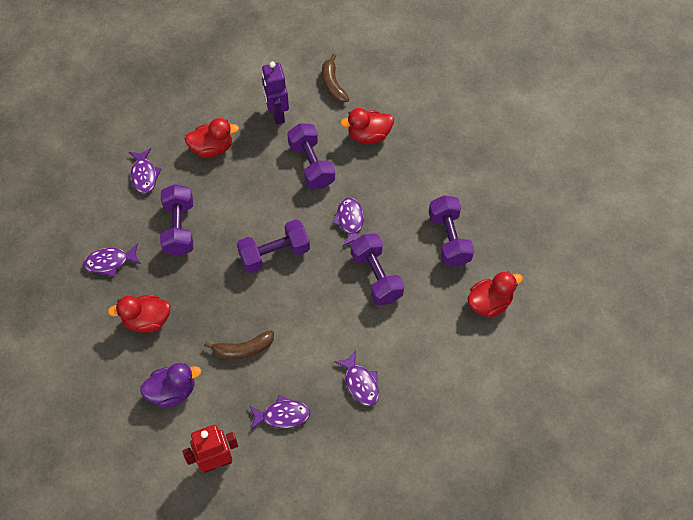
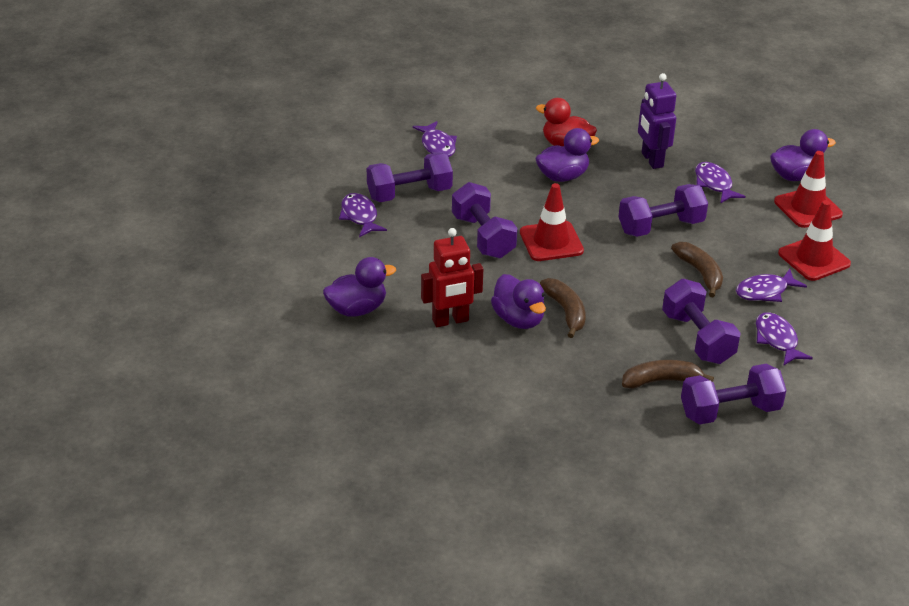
brown banana: [204,330,274,360] [322,54,349,103] = 2 -> [540,278,586,338] [622,360,714,389] [671,242,723,297] = 3
purple duck: [140,363,201,408] = 1 -> [323,257,396,317] [491,274,546,329] [535,128,599,182] [770,129,836,181] = 4
red duck: [108,295,171,333] [185,118,239,158] [340,108,394,143] [467,271,523,318] = 4 -> [536,98,597,146] = 1
red traffic cone: none = 0 -> [520,183,584,261] [774,151,843,228] [778,200,851,281] = 3

